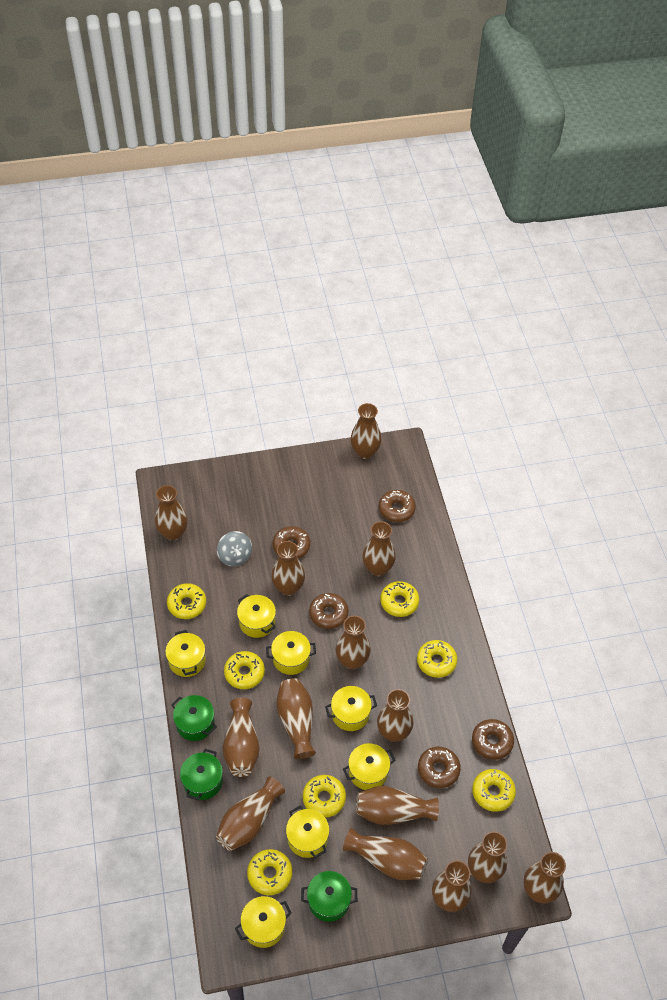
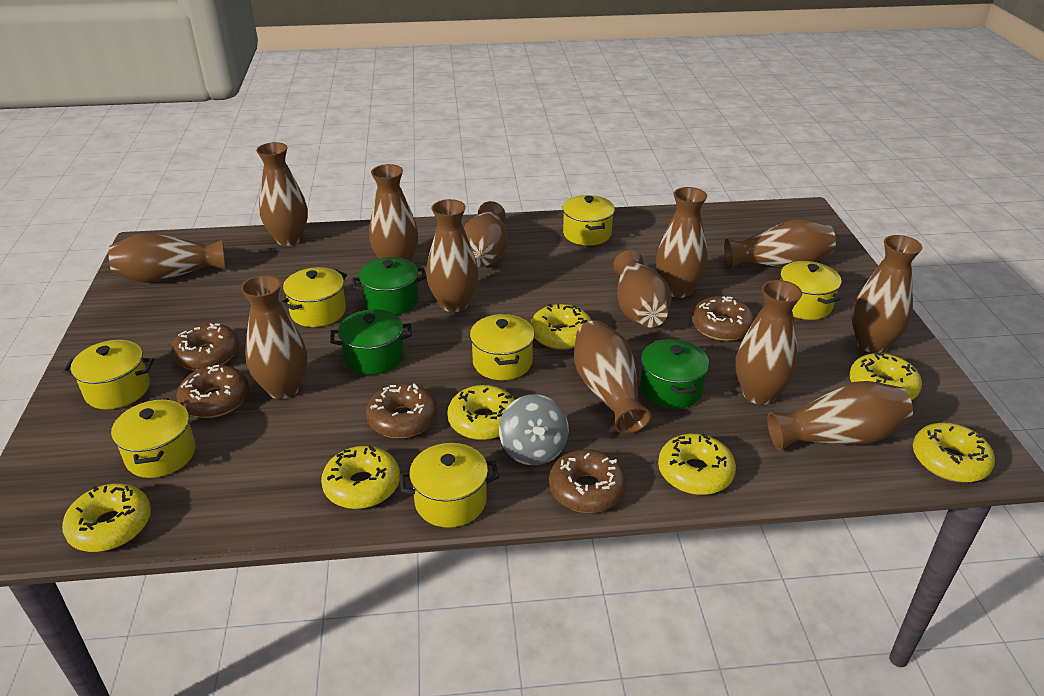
brown vase: [155,485,188,541] [216,776,285,851] [223,698,260,777] [271,541,305,596] [277,678,316,759] [336,615,371,669] [343,828,428,880] [351,403,382,459] [356,786,439,825] [362,521,396,576] [377,689,413,742] [432,860,472,912] [468,831,507,883] [524,852,566,903] = 14 -> [109,233,225,283] [241,275,307,399] [256,142,308,246] [369,164,418,261] [426,199,479,312] [464,201,508,267] [574,320,651,434] [613,250,672,327] [656,187,708,298] [724,219,836,269] [735,280,802,405] [767,381,913,451] [851,235,922,353] = 13

